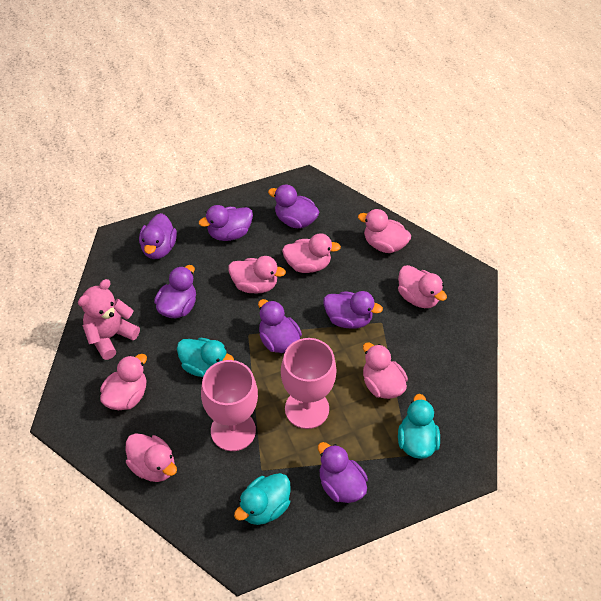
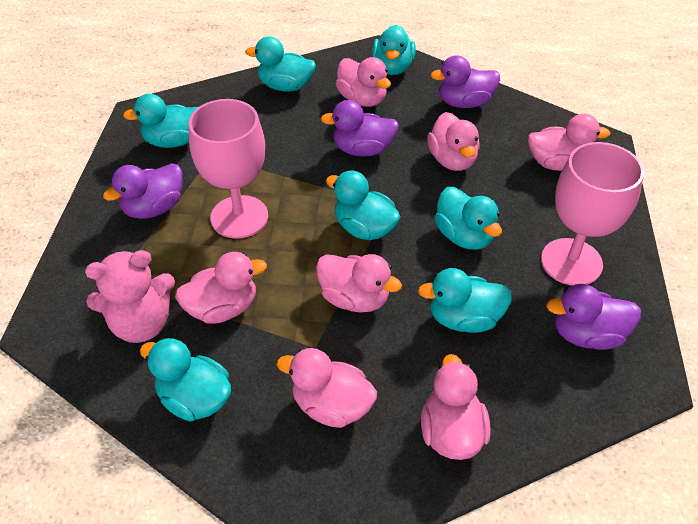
purple duck: [139,213,177,259] [154,265,196,318] [199,205,253,241] [258,299,302,353] [268,185,319,228] [318,442,368,503] [323,291,383,329] = 7 -> [103,163,183,219] [321,100,399,157] [430,55,500,108] [546,284,641,350] = 4
turquoise duck: [177,338,234,377] [234,473,291,525] [398,394,440,459] = 3 -> [123,94,198,148] [140,338,231,422] [245,36,316,92] [326,170,401,240] [372,25,416,75] [418,268,512,333] [434,187,502,250] = 7

